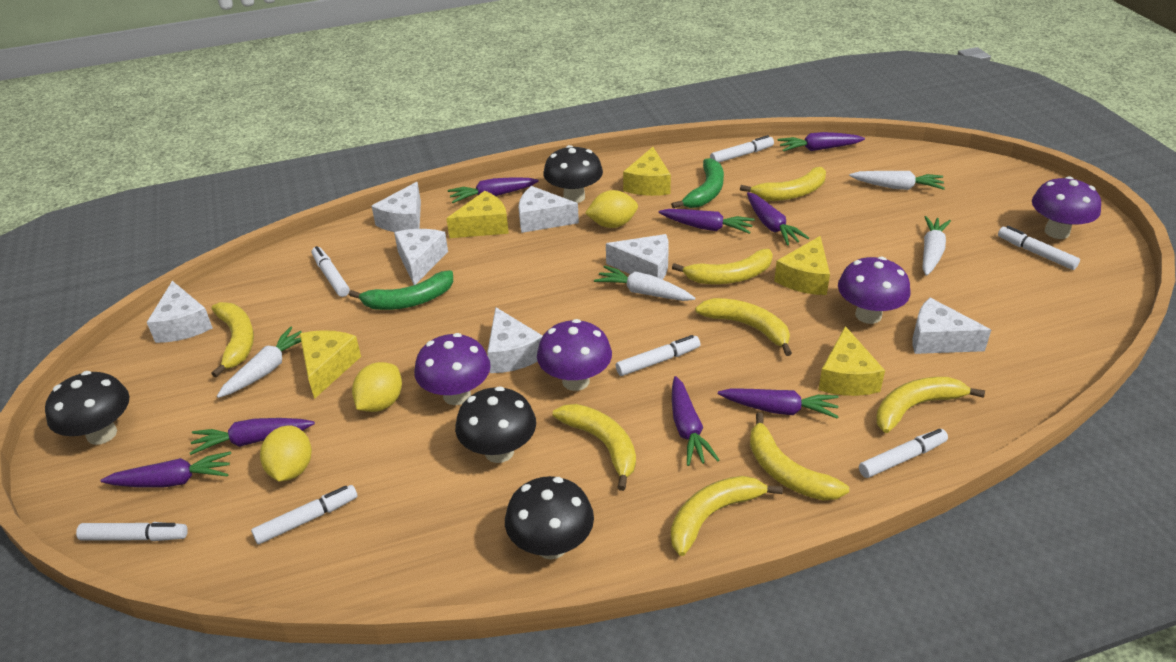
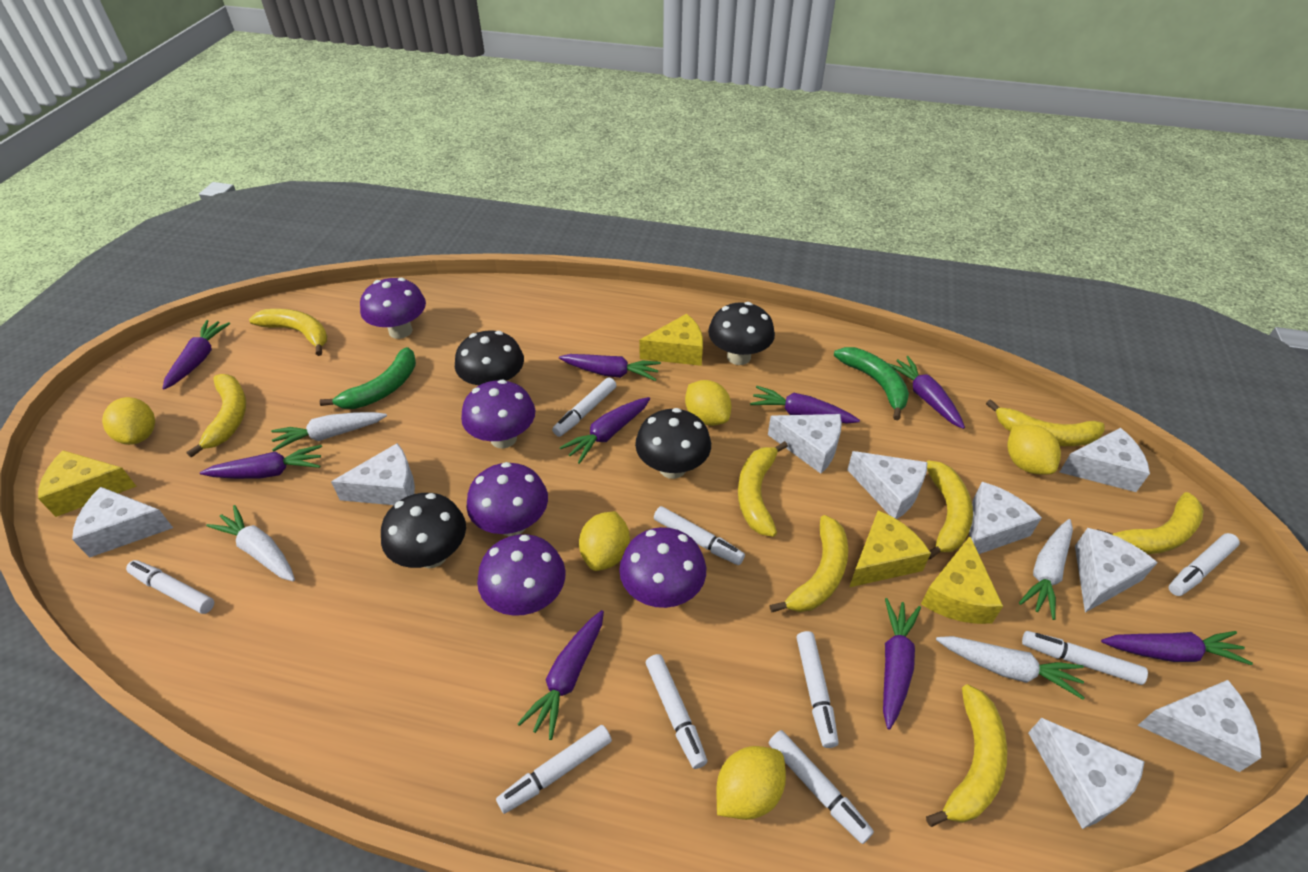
purple carrot: [100,451,231,488] [190,418,315,455] [448,177,539,203] [659,209,755,234] [672,376,719,466] [718,388,839,419] [747,192,809,246] [777,132,865,151] = 8 -> [162,320,230,390] [200,445,322,479] [517,610,604,740] [559,354,661,381] [560,397,650,464] [750,386,860,424] [883,598,921,729] [888,356,965,429] [1101,631,1253,665] = 9
purple mushroom: [414,333,491,405] [537,319,612,391] [838,257,911,324] [1032,176,1101,239] = 4 -> [360,278,426,339] [461,379,536,448] [466,462,548,536] [477,534,566,616] [619,527,706,608] = 5
white cheese: [147,281,212,343] [372,182,421,232] [394,229,448,285] [487,307,543,373] [519,186,579,233] [606,234,669,280] [913,298,991,354] = 7 -> [72,487,173,558] [331,443,415,505] [768,414,842,474] [847,451,928,519] [969,482,1042,554] [1028,718,1145,829] [1060,428,1150,492] [1075,528,1158,613] [1137,680,1261,772] = 9
white marker: [76,522,188,541] [251,485,358,544] [312,246,350,297] [616,335,701,376] [710,135,774,162] [859,429,948,478] [998,226,1080,270] = 7 -> [126,560,214,614] [496,725,612,814] [552,377,616,437] [646,654,707,769] [654,506,745,565] [769,730,874,844] [796,631,839,748] [1022,631,1148,685] [1169,533,1240,596] = 9
yellow cheese: [300,330,361,399] [446,191,509,238] [623,147,671,196] [774,236,830,295] [818,326,885,396] = 5 -> [38,450,137,517] [639,314,703,366] [849,510,931,587] [921,536,1003,624] = 4
yellow lemon: [260,425,312,481] [352,362,402,412] [585,190,638,228] = 3 -> [102,397,155,445] [579,511,630,571] [685,380,731,426] [716,746,786,820] [1007,424,1061,475] = 5

